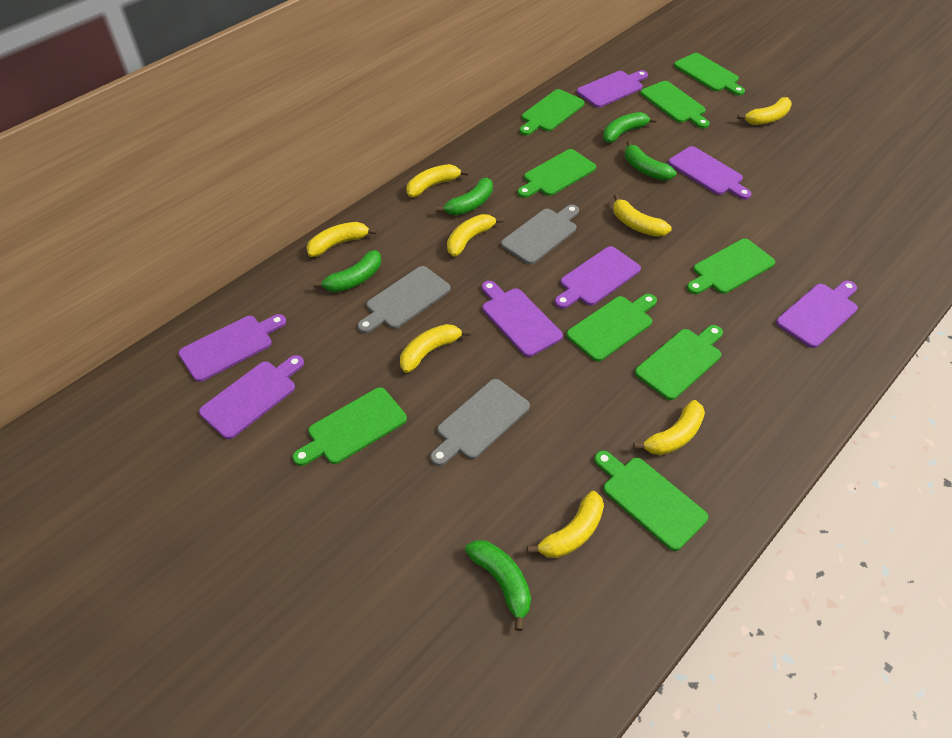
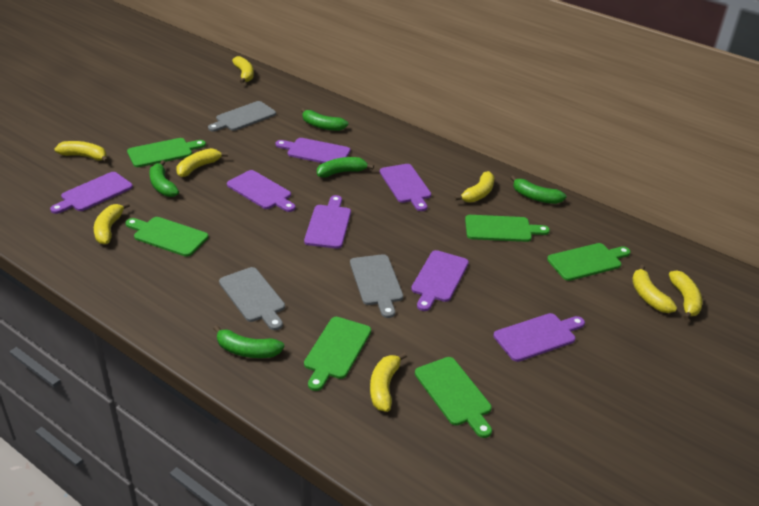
green cutting board: [293,387,407,466] [518,149,596,198] [520,89,585,135] [566,294,657,361] [594,451,708,551] [635,325,723,400] [641,81,710,128] [674,53,745,96] [687,239,775,294] = 9 -> [126,217,208,257] [127,138,206,167] [304,317,371,391] [415,357,492,438] [465,215,550,242] [547,243,630,281] = 6

